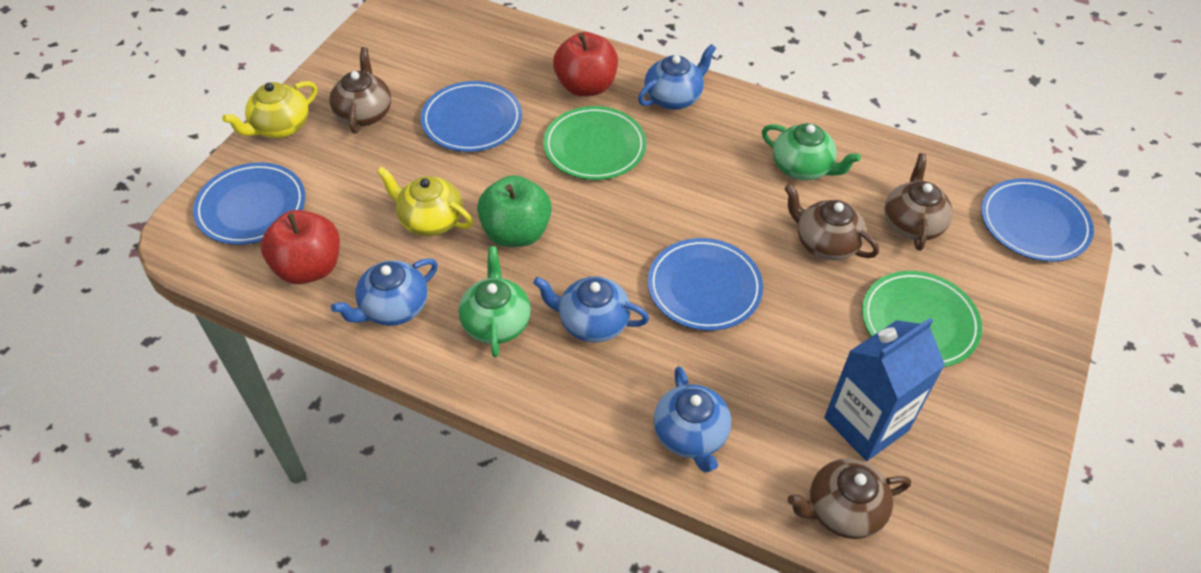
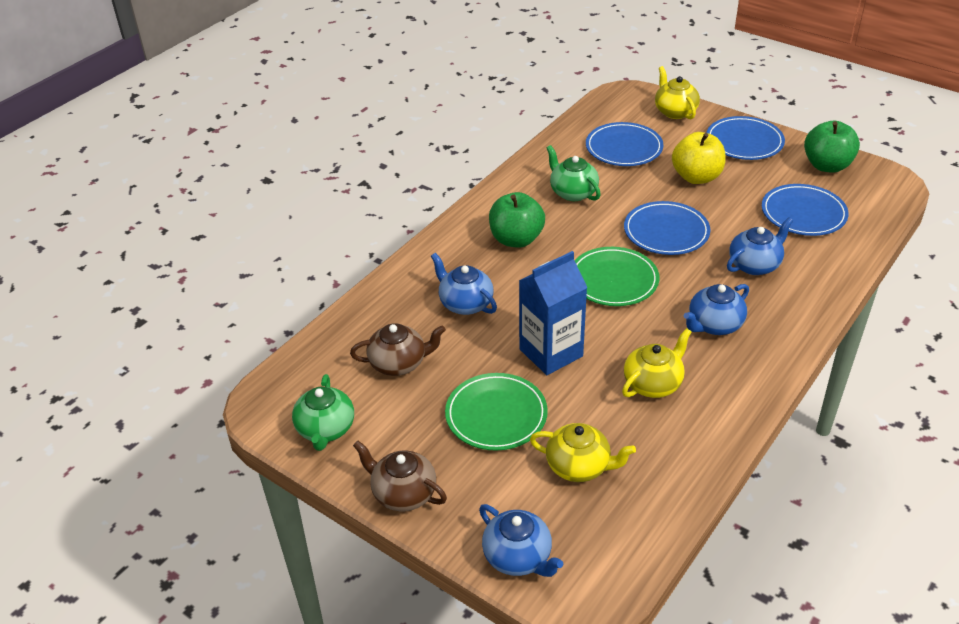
brown teapot: [329,47,391,134] [784,184,879,261] [788,459,911,539] [884,153,953,251] = 4 -> [350,323,446,376] [353,441,447,512] = 2
green apple: [477,175,552,247] = 1 -> [489,192,545,248] [804,121,860,173] = 2
red apple: [261,210,340,284] [553,32,618,97] = 2 -> none = 0
yellow apple: none = 0 -> [672,132,726,184] = 1
yellow teapot: [222,81,317,138] [377,167,473,236] = 2 -> [530,423,636,482] [622,328,692,398] [655,66,700,119] = 3

